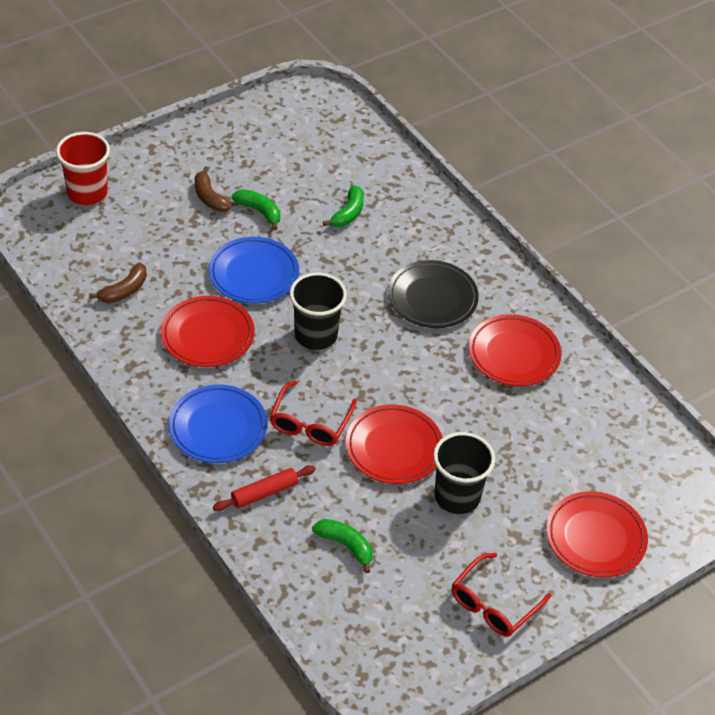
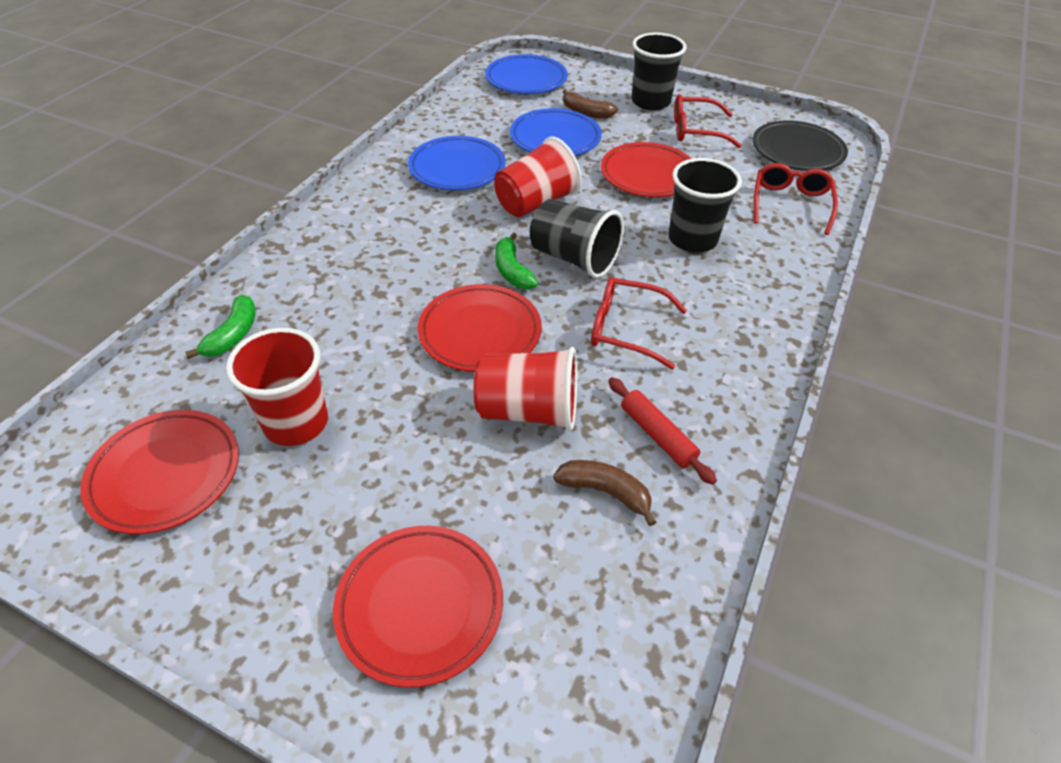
black cup: [290,273,347,350] [433,432,495,514] = 2 -> [530,199,624,278] [632,32,687,110] [668,158,742,253] = 3
blue plate: [169,385,267,463] [209,237,299,304] = 2 -> [408,136,506,190] [485,54,568,94] [510,108,602,156] = 3
green banana: [232,189,280,230] [312,519,372,573] [323,185,364,227] = 3 -> [185,295,256,359] [495,232,538,290] = 2
red cup: [56,132,110,205] = 1 -> [226,328,328,446] [474,347,577,431] [494,137,582,217] = 3
red glasses: [270,381,357,446] [452,553,551,637] = 2 -> [591,277,687,369] [674,94,742,148] [753,163,838,235] = 3

